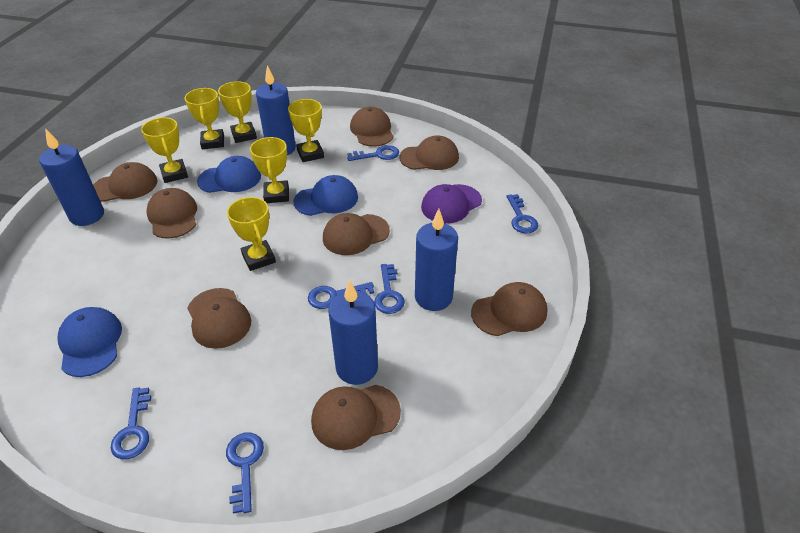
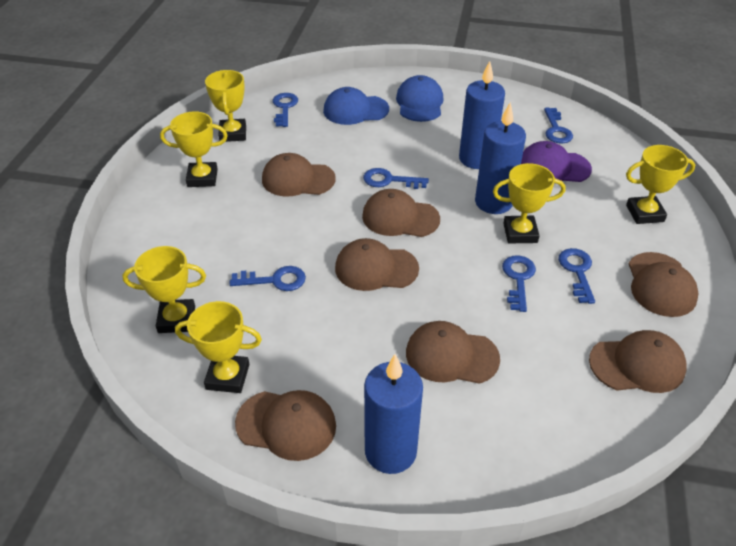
blue candle: [39,128,104,226] [256,65,296,155] [328,280,378,385] [415,209,458,311] = 4 -> [364,354,423,474] [459,61,505,169] [475,102,526,214] = 3
blue cap: [57,307,122,377] [197,156,261,193] [293,175,358,216] = 3 -> [323,87,389,125] [396,75,443,122] = 2
brown cap: [93,162,157,202] [146,188,197,239] [187,288,251,349] [311,385,401,450] [323,213,390,255] [350,107,394,147] [399,135,459,170] [471,282,547,336] = 8 -> [235,390,336,461] [262,153,336,197] [335,238,419,291] [362,189,440,237] [406,321,500,384] [589,330,687,393] [629,252,698,317] = 7

